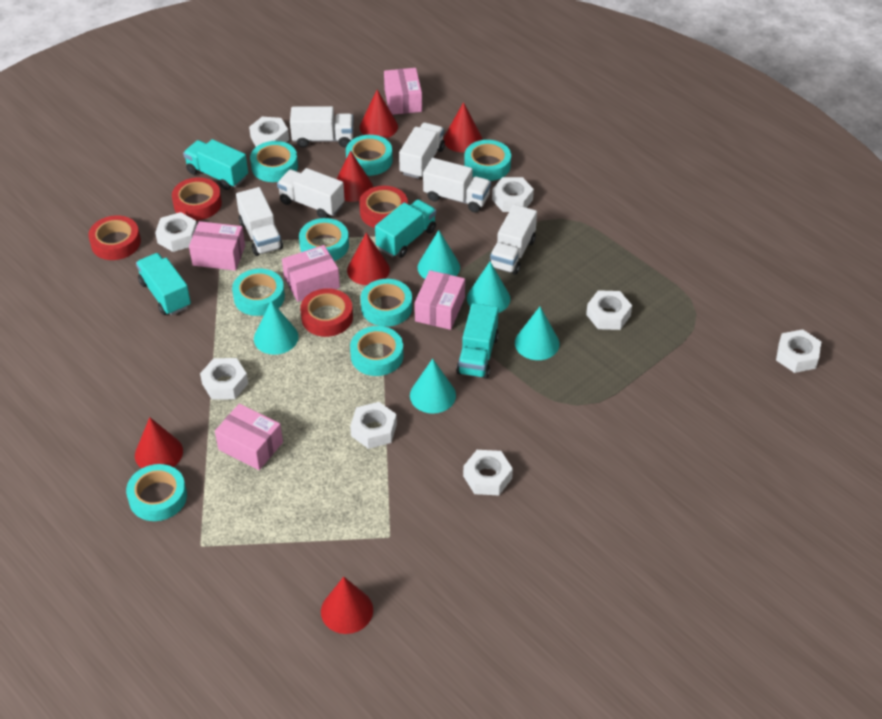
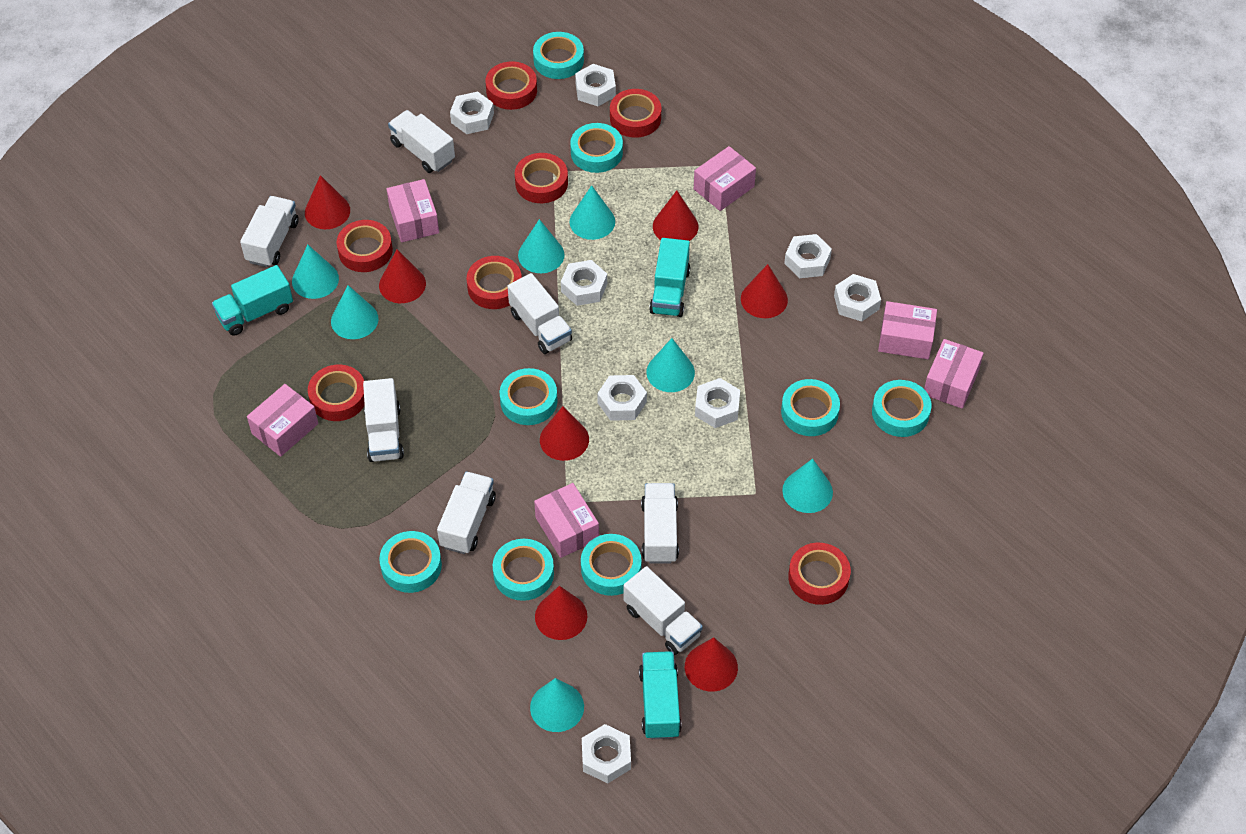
pink box: [189,221,245,271] [215,404,283,470] [282,245,340,302] [384,68,422,115] [415,270,465,330] = 5 -> [247,384,318,457] [387,179,439,242] [534,483,599,558] [694,146,756,211] [878,301,937,359] [924,339,984,409] = 6
red cone: [135,417,183,469] [321,577,373,634] [337,150,373,202] [347,232,390,285] [359,90,398,139] [444,102,482,153] = 6 -> [305,175,350,229] [379,249,426,303] [535,586,587,640] [540,406,589,461] [653,190,698,241] [685,637,738,692] [741,264,788,318] = 7
red tape: [88,215,141,260] [172,177,222,220] [300,288,353,337] [359,186,408,228] = 4 -> [308,365,365,421] [336,220,393,272] [466,256,522,309] [485,61,537,110] [515,153,568,203] [610,89,661,138] [788,543,851,605] = 7
turquoise cone: [254,301,299,355] [410,359,456,414] [418,230,460,279] [467,262,510,313] [515,307,560,360] = 5 -> [292,245,339,299] [331,285,379,339] [518,219,565,273] [530,678,584,732] [570,185,615,240] [647,338,695,392] [782,459,833,513] = 7
turquoise truck: [136,253,191,315] [183,139,248,190] [375,199,436,258] [456,303,499,379] = 4 -> [212,265,293,336] [639,651,682,739] [649,238,690,317] = 3
white truck: [236,187,283,256] [277,168,345,218] [290,106,353,148] [399,122,445,179] [423,158,491,213] [489,205,537,275] = 6 -> [240,196,299,267] [363,378,404,462] [388,110,455,173] [437,471,496,554] [507,273,572,354] [624,566,703,655] [641,483,679,564] = 7

